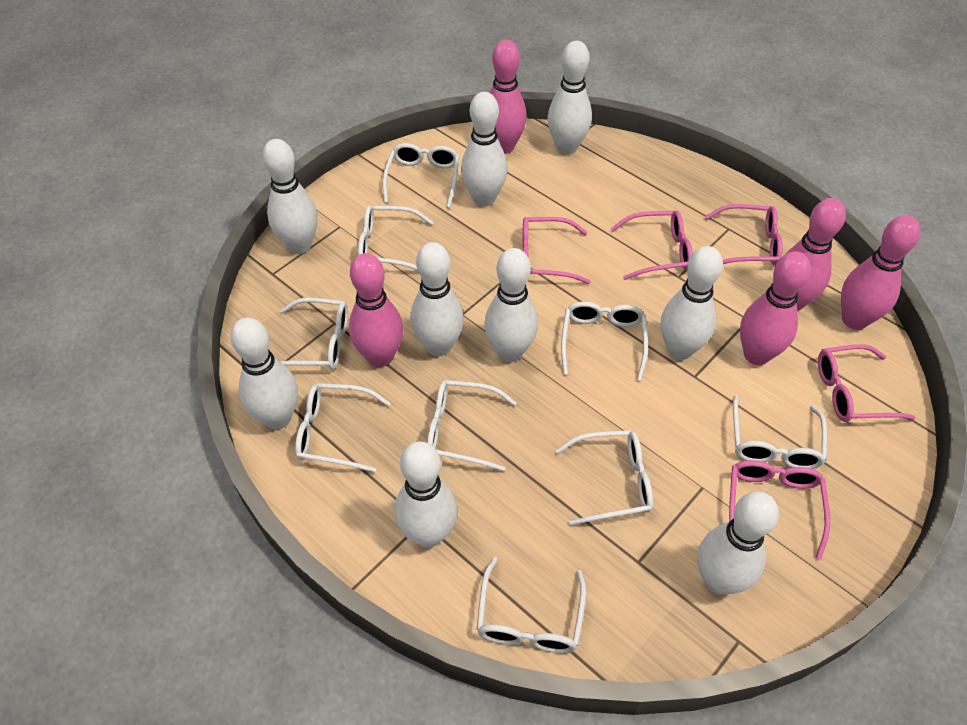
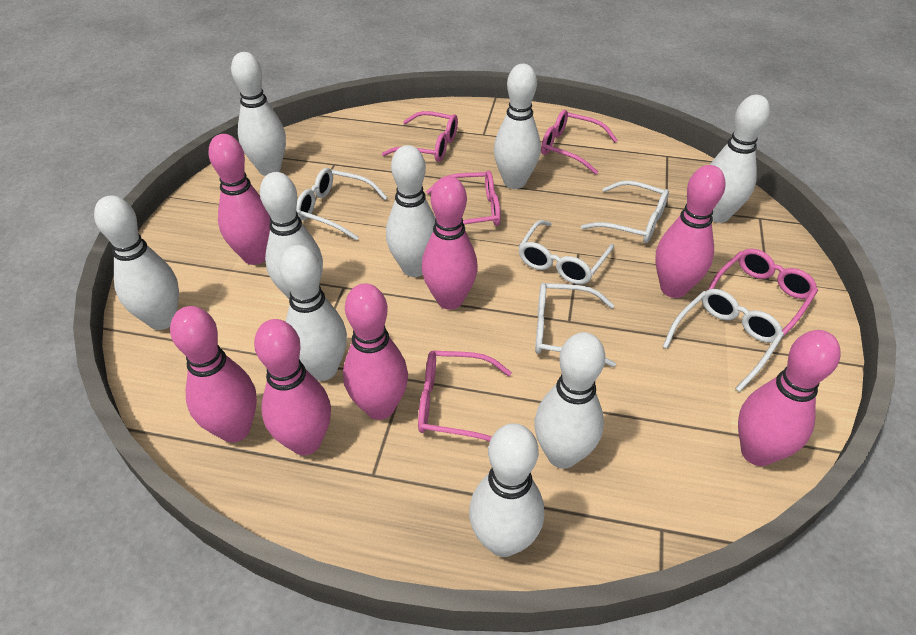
pink bowling pin: [349,253,403,367] [490,40,527,154] [740,251,811,365] [786,198,846,312] [841,215,921,330] = 5 -> [170,306,257,443] [208,134,271,265] [254,319,331,455] [343,283,408,420] [422,176,478,310] [655,165,726,298] [738,330,841,466] = 7
white glasses: [280,298,348,370] [295,383,391,473] [358,205,434,271] [383,143,459,208] [427,380,517,472] [477,557,586,653] [555,430,653,526] [561,302,648,381] [733,394,827,469] = 9 -> [296,168,388,240] [518,220,614,285] [535,283,616,367] [581,180,669,243] [663,289,784,392] = 5

